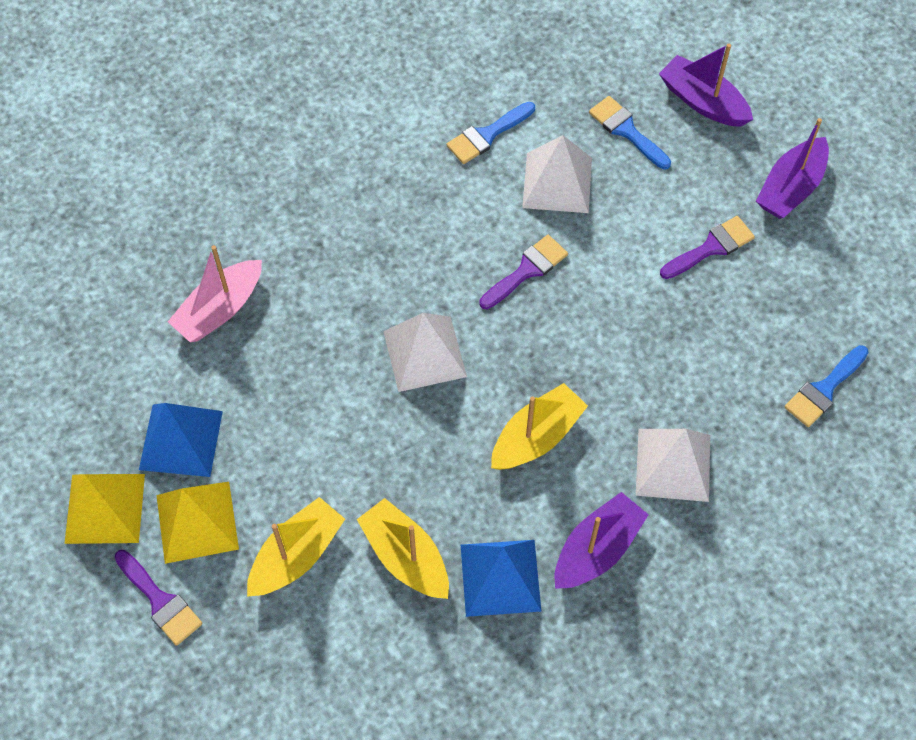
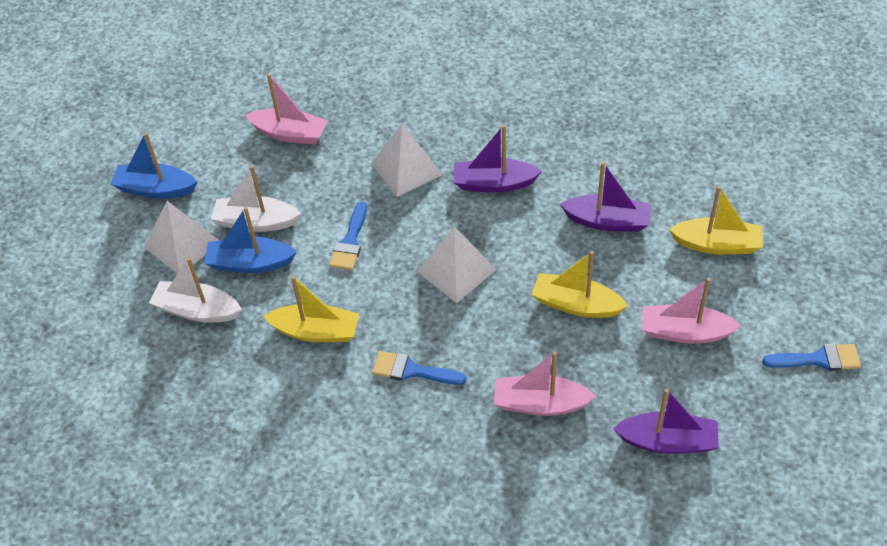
blue boat: none = 0 -> [110,132,197,198] [204,207,297,273] = 2
blue pyramid: [139,403,223,477] [461,540,542,617] = 2 -> none = 0
pink boat: [168,245,262,342] = 1 -> [245,74,328,145] [494,351,596,416] [642,277,742,344] = 3
purple brush: [114,550,202,646] [479,235,568,309] [660,216,755,279] = 3 -> none = 0
white boat: none = 0 -> [149,257,242,323] [211,165,301,232] = 2
yellow pyramid: [65,474,145,544] [156,482,239,564] = 2 -> none = 0

